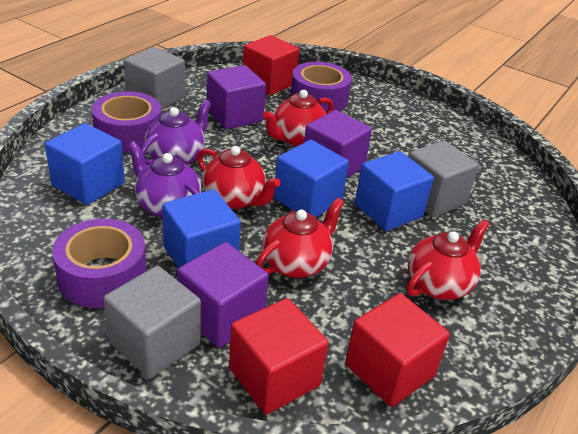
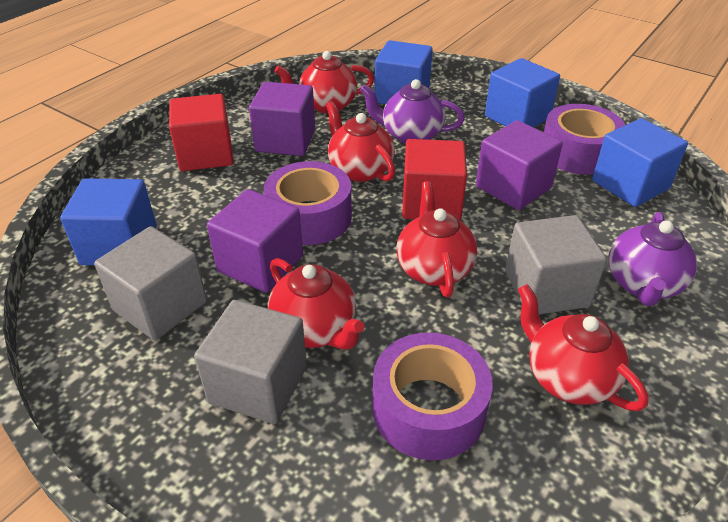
red cube: [229,298,328,415] [243,35,299,95] [345,293,450,407] = 3 -> [169,94,233,171] [402,139,467,220] = 2
red teapot: [197,146,280,209] [256,198,344,278] [263,90,334,146] [407,219,489,300] = 4 -> [268,258,365,350] [275,51,374,113] [326,101,395,182] [396,181,477,297] [518,284,649,411] = 5

